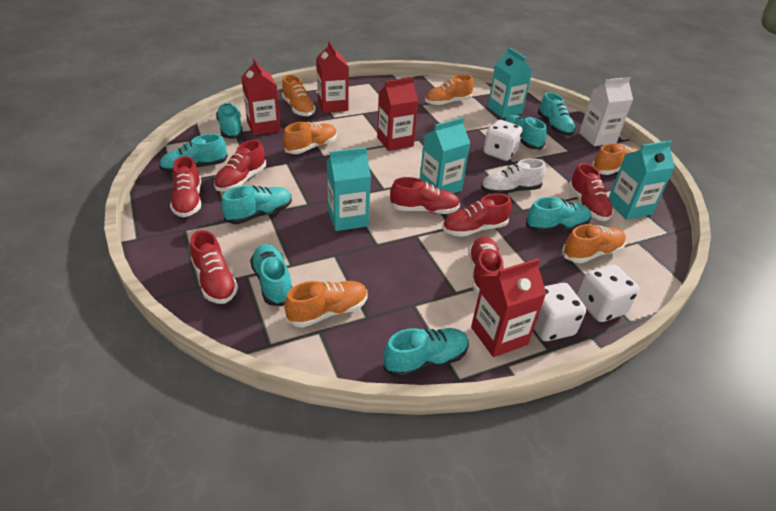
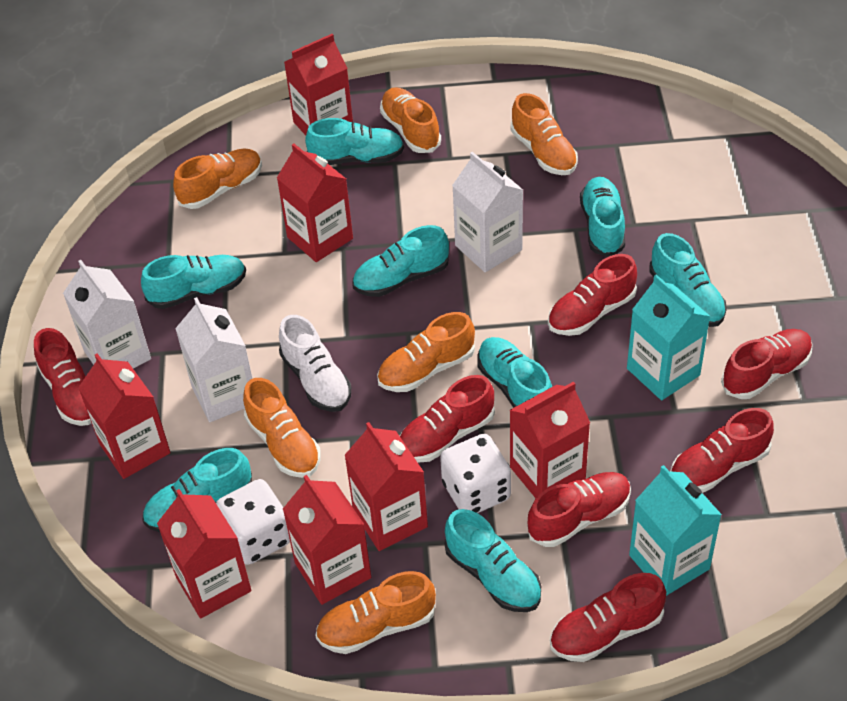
red carton: [241,58,281,135] [316,41,349,113] [377,77,418,151] [471,258,546,357] = 4 -> [78,353,171,479] [157,489,252,618] [277,143,353,262] [283,475,371,605] [284,34,353,135] [344,422,428,551] [510,381,590,498] = 7
turquoise carton: [327,147,371,231] [420,117,470,193] [488,47,532,118] [608,140,675,220] = 4 -> [627,275,710,400] [629,465,722,596] = 2
white carton: [579,77,633,146] = 1 -> [63,260,151,369] [175,297,253,422] [452,152,523,272] = 3
white dice: [483,120,523,161] [534,283,586,341] [577,265,639,322] = 3 -> [216,479,290,565] [440,434,511,513] = 2

